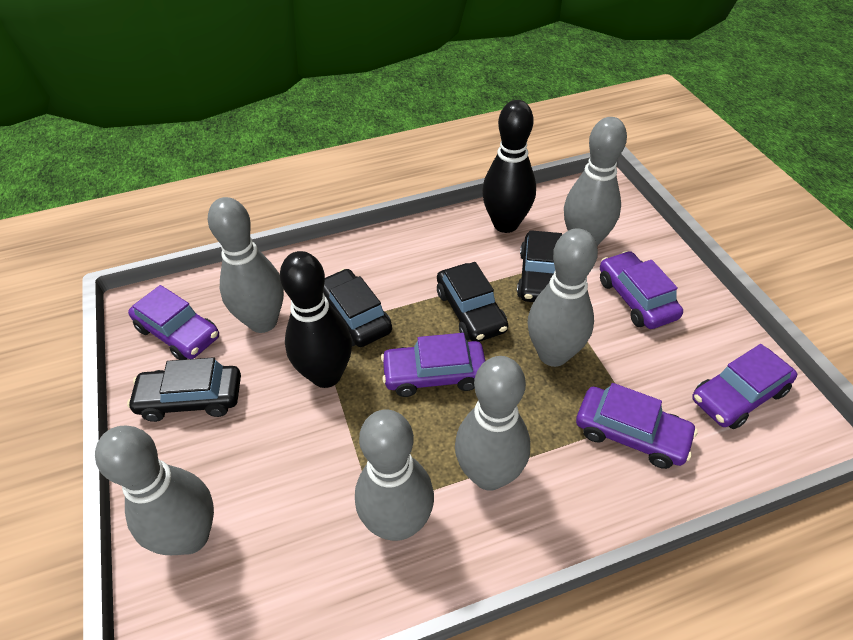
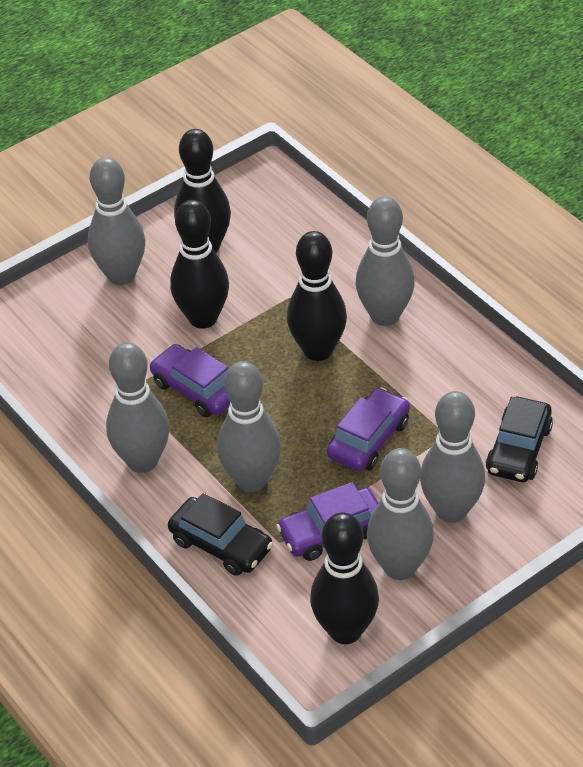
black bowling pin: [280,251,352,388] [482,100,536,233] = 2 -> [170,200,229,329] [174,129,231,253] [287,231,347,361] [310,512,379,644] = 4
black car: [127,357,241,422] [323,269,392,347] [437,262,508,342] [517,230,562,302] = 4 -> [168,493,273,576] [486,397,553,482] = 2
purple car: [128,285,219,360] [381,333,485,397] [576,383,698,469] [600,251,683,329] [692,344,797,429] = 5 -> [149,344,230,417] [276,482,379,561] [327,387,410,471] = 3

